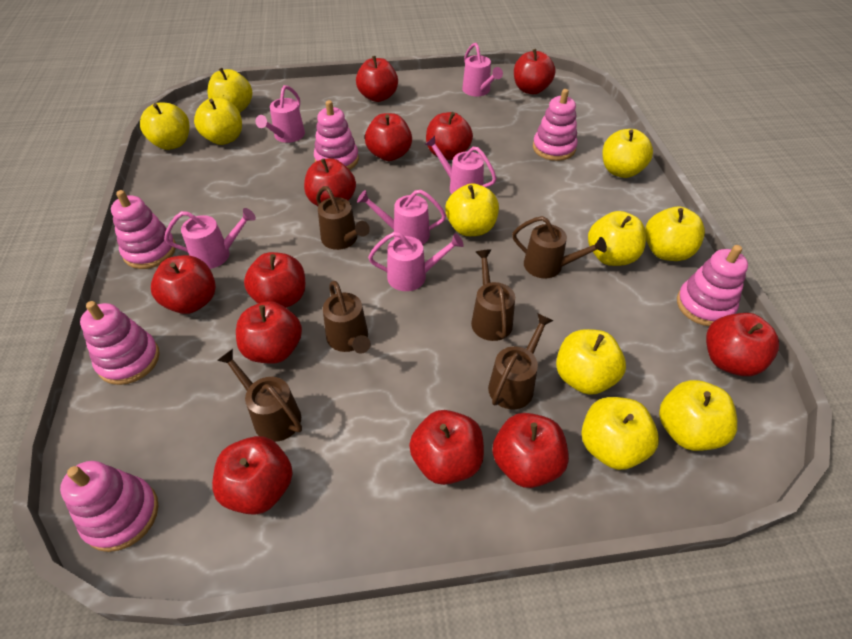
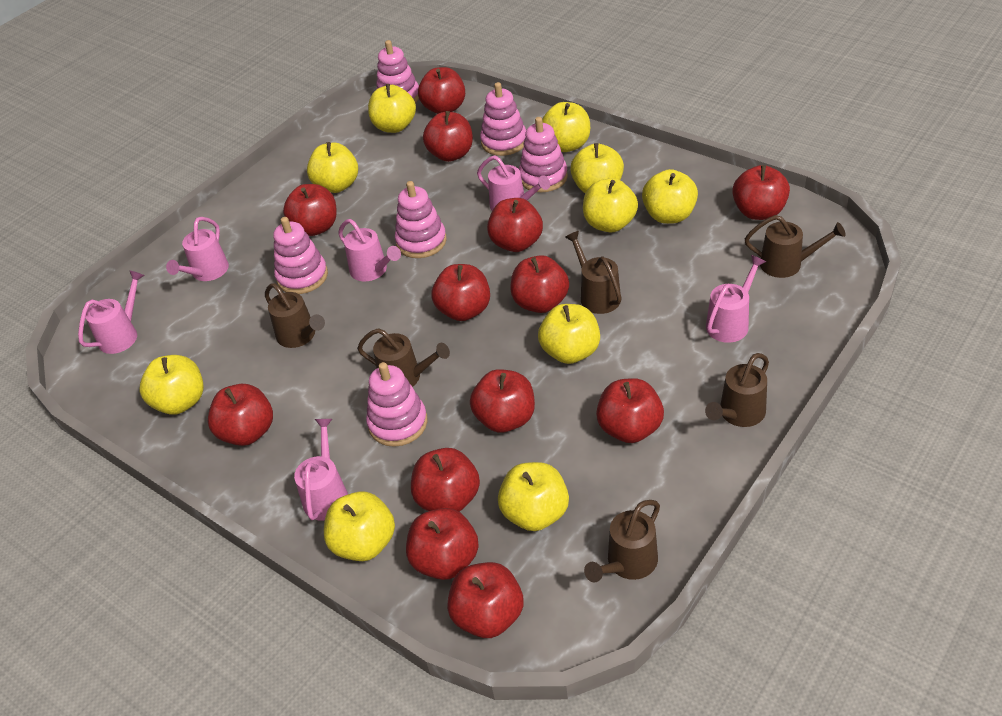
red apple: [151,255,216,314] [212,436,293,515] [236,301,302,364] [244,252,306,308] [304,158,356,206] [356,56,398,102] [365,113,412,161] [409,410,484,485] [426,112,473,160] [492,413,569,488] [514,49,555,94] [706,313,779,376] = 12 -> [207,384,273,446] [283,184,337,236] [406,508,479,580] [411,448,480,512] [418,67,465,114] [423,111,473,162] [431,264,490,321] [447,562,524,638] [470,369,535,433] [487,198,543,252] [510,255,569,313] [596,378,664,443] [732,165,790,220] = 13

